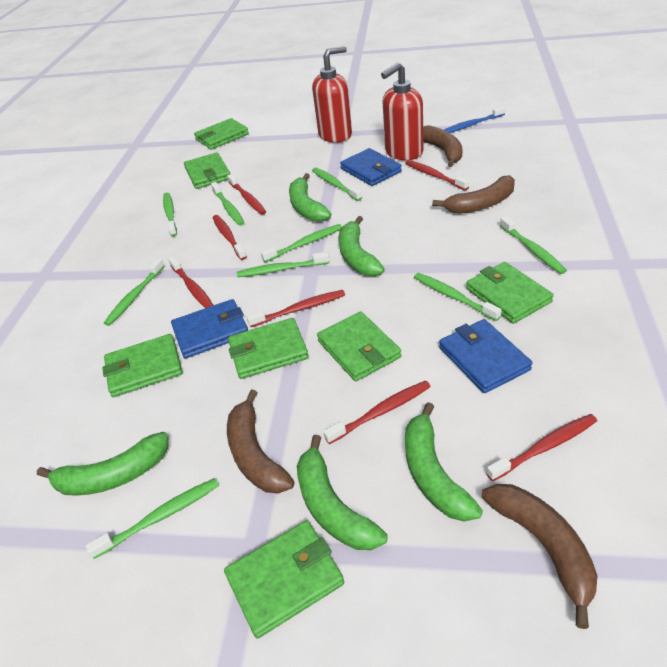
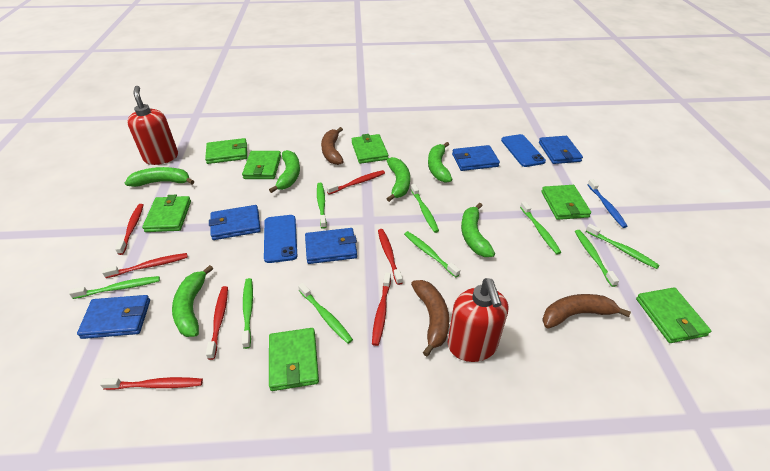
blue phone: none = 0 -> [264,215,297,263] [501,134,546,167] = 2
blue wallet: [171,299,248,359] [340,148,402,186] [439,319,532,393] = 3 -> [77,295,150,339] [209,205,261,240] [305,228,357,264] [452,145,500,171] [539,136,583,164] = 5
brown banana: [227,389,294,494] [423,125,463,167] [432,175,515,214] [481,484,597,629] = 4 -> [321,127,344,165] [411,280,449,356] [542,294,631,329] = 3
green banana: [37,432,169,496] [289,173,331,222] [297,435,388,550] [339,216,385,276] [405,402,483,521] = 5 -> [125,167,194,187] [172,265,213,337] [269,150,300,193] [387,157,410,202] [428,142,452,183] [461,203,495,257] = 6

